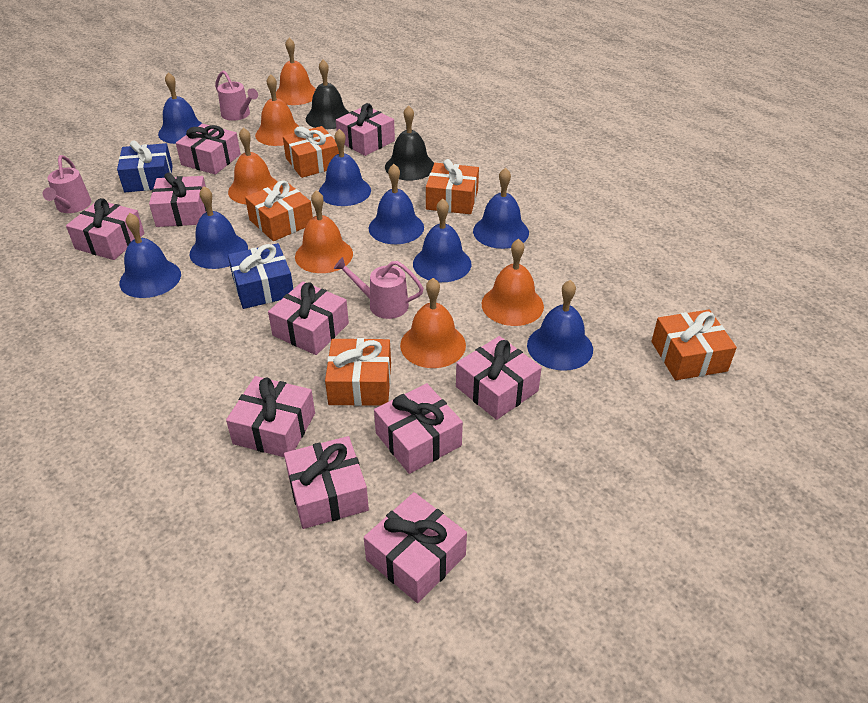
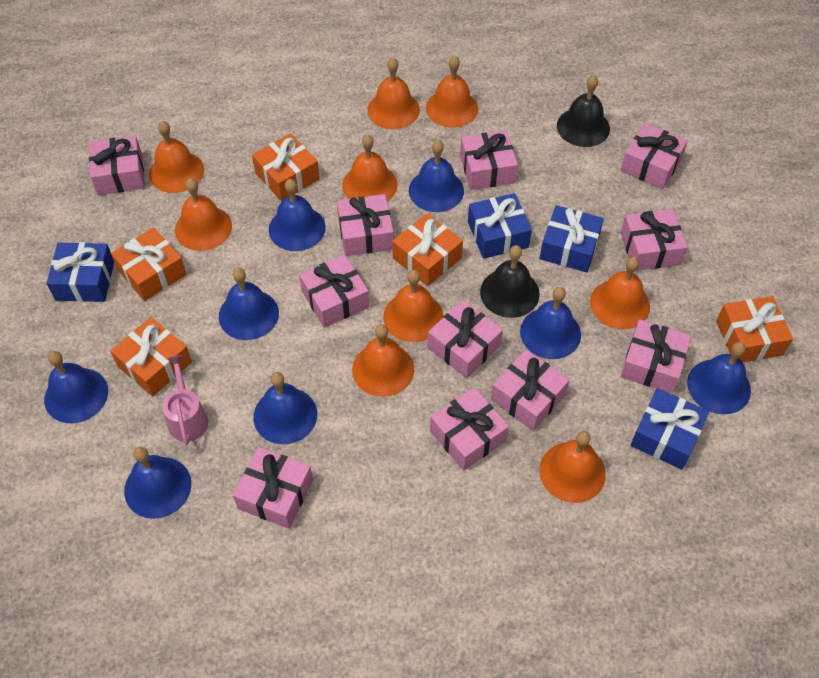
blue gift: [117,140,173,192] [228,243,293,309] = 2 -> [47,242,114,302] [468,193,532,259] [540,205,604,272] [631,388,709,470] = 4
orange bell: [228,127,278,204] [255,74,299,146] [276,38,316,105] [295,190,353,273] [400,278,466,368] [482,239,544,326] = 6 -> [149,121,204,193] [175,178,232,251] [342,134,398,201] [352,324,414,397] [367,57,420,129] [383,270,444,342] [426,56,478,128] [539,431,606,503] [590,257,650,329] = 9
pink gift: [66,198,145,260] [149,172,207,227] [176,124,241,175] [226,376,315,458] [268,281,349,355] [284,436,369,529] [336,103,395,156] [364,492,467,603] [374,383,463,474] [456,336,542,420] = 10 -> [89,135,145,195] [233,447,313,529] [299,255,369,328] [337,194,394,256] [428,300,503,378] [430,387,509,471] [460,130,518,190] [491,349,569,431] [620,209,688,271] [621,123,688,189] [621,319,691,394] = 11
pink watering can: [43,155,91,213] [215,70,258,121] [334,257,424,319] = 3 -> [162,355,208,445] = 1

